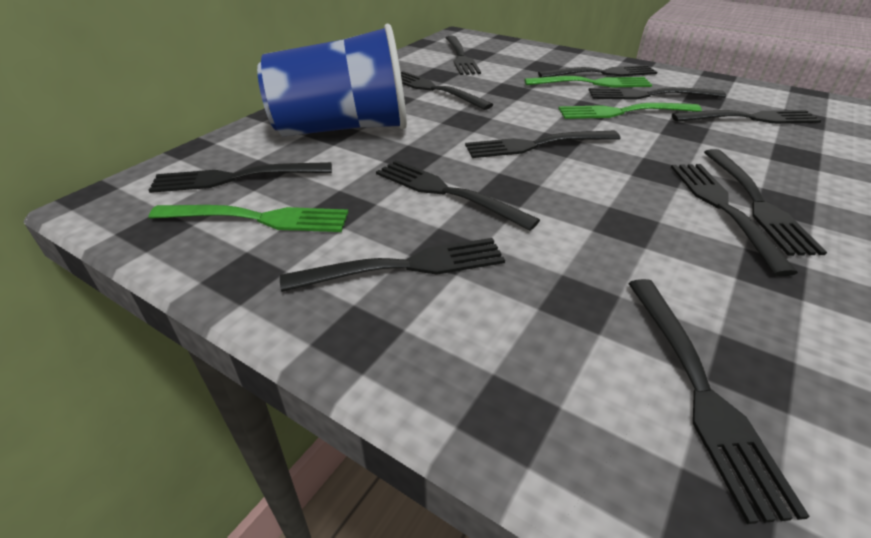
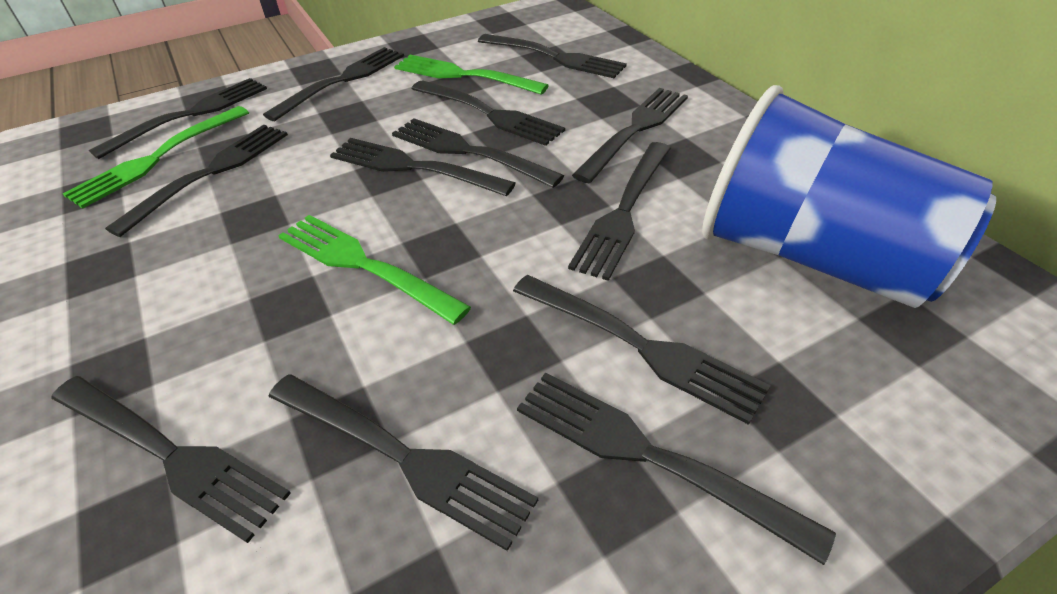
black fork: [149,162,332,193] [280,238,505,292] [376,160,540,230] [401,71,493,110] [446,35,481,75] [465,131,621,158] [538,65,657,77] [589,87,726,100] [628,279,809,524] [671,164,798,276] [672,110,822,124] [704,149,827,256] = 12 -> [51,376,291,543] [89,78,267,159] [105,125,288,237] [263,47,404,121] [268,374,538,551] [330,138,516,196] [392,118,564,188] [411,80,565,146] [478,34,627,78] [513,275,771,425] [517,372,836,565] [568,142,671,281] [572,88,688,183] = 13

